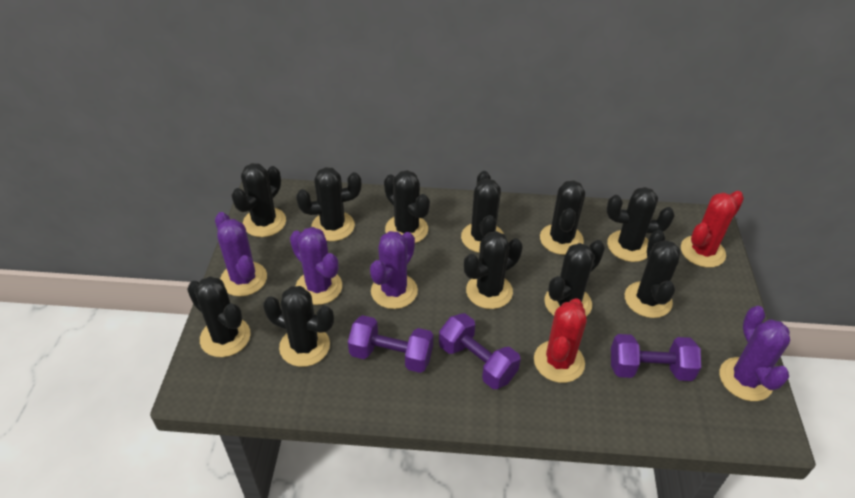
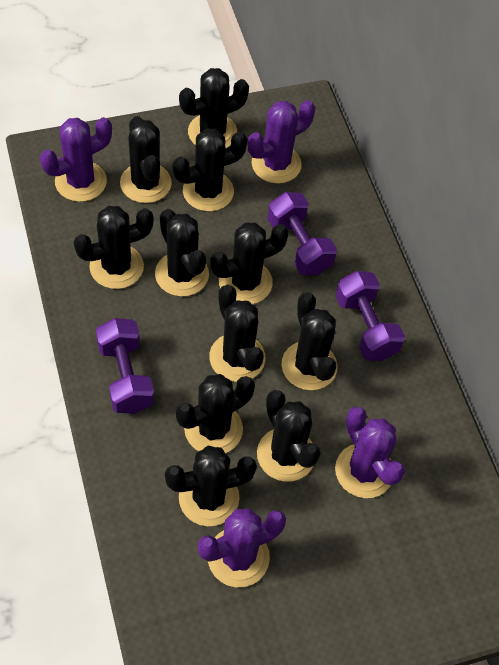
red cactus: [534,298,587,383] [681,191,744,268] = 2 -> none = 0

